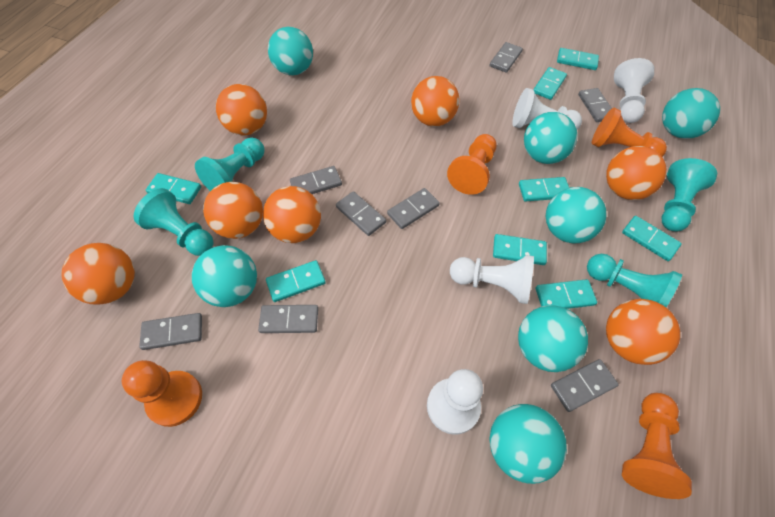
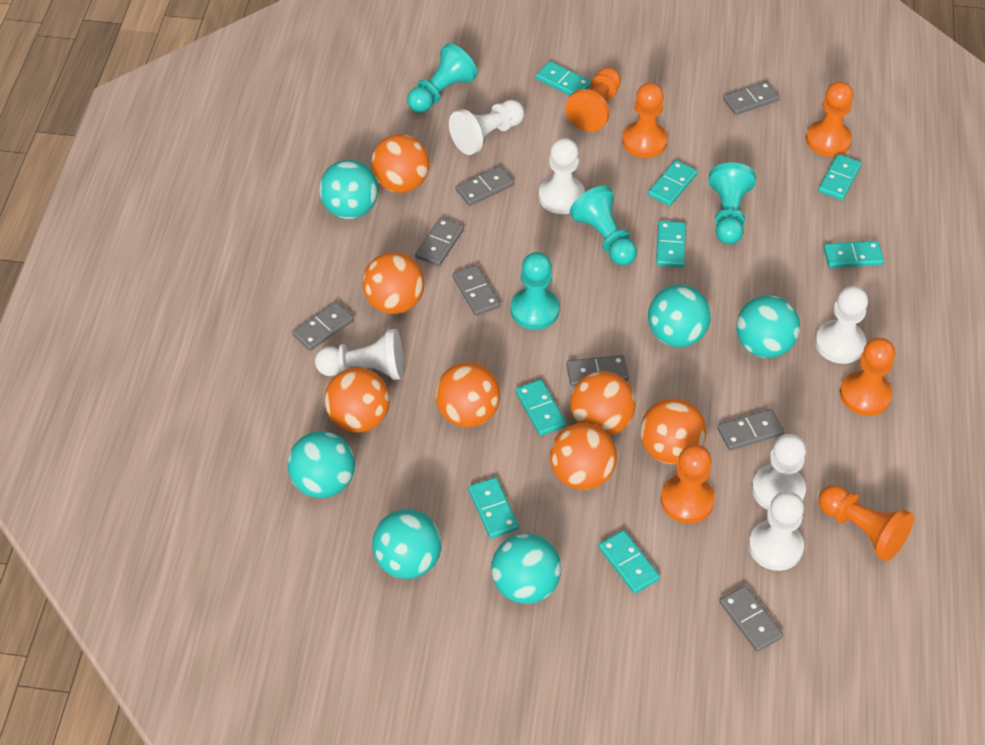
orange pawn: [122,360,202,427] [447,134,496,195] [592,108,667,157] [622,393,692,499] = 4 -> [565,67,621,132] [622,82,668,158] [661,444,715,524] [806,81,853,157] [819,485,914,561] [840,338,895,416] = 6
turquoise ball: [192,245,257,307] [268,27,313,75] [489,404,567,484] [518,305,588,372] [524,112,578,164] [546,187,607,243] [662,88,720,139] = 7 -> [287,431,355,498] [319,160,378,219] [372,509,442,579] [491,533,561,604] [648,285,711,347] [736,295,800,358] = 6
white pawn: [427,369,483,435] [450,255,534,304] [512,88,582,129] [614,58,654,123] = 4 -> [315,329,404,380] [449,100,524,155] [539,138,585,214] [749,491,804,571] [752,434,806,510] [815,286,868,364] = 6

